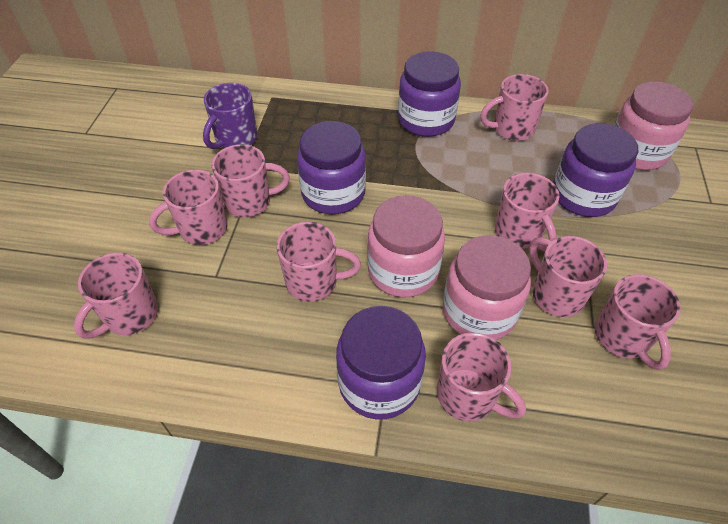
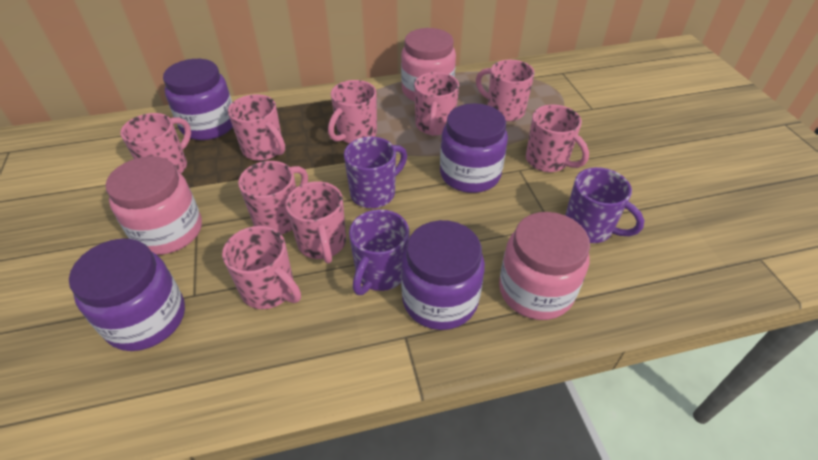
purple mug: [203,83,257,149] = 1 -> [344,137,407,208] [349,209,409,295] [565,167,645,243] = 3

